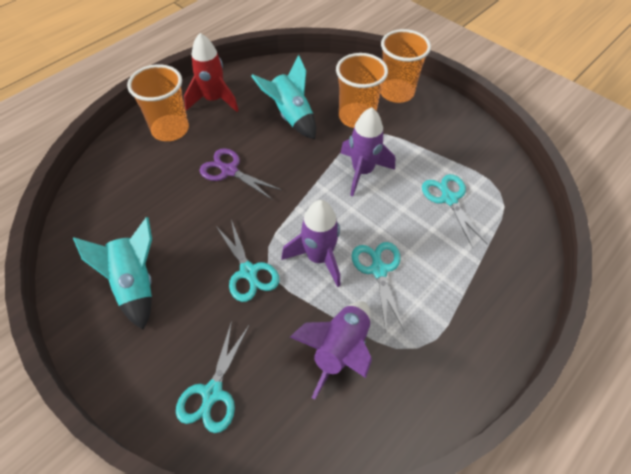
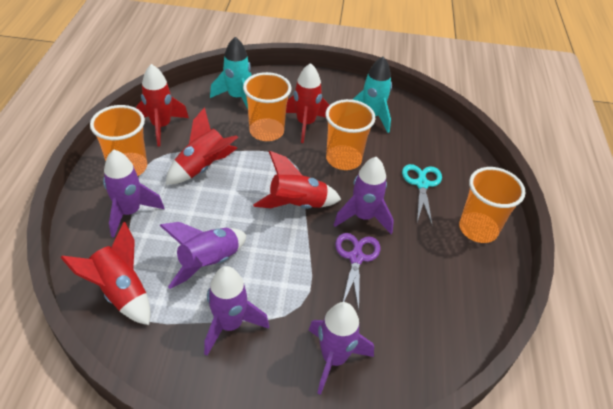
orange cup: [127,64,189,141] [336,53,388,128] [380,29,431,103] = 3 -> [90,105,147,176] [243,72,292,141] [325,99,376,170] [459,167,526,243] = 4
purple rocket: [281,200,340,287] [290,301,372,400] [340,107,395,196] = 3 -> [103,150,164,238] [159,222,246,289] [204,266,269,356] [309,302,374,395] [334,157,394,234] = 5
red rocket: [184,33,239,112] = 1 -> [60,222,150,325] [136,64,189,147] [166,107,238,184] [253,151,341,209] [286,63,329,143] = 5
turquoise scissors: [176,321,249,433] [216,220,280,302] [351,242,404,331] [422,174,488,248] = 4 -> [402,164,442,224] = 1

